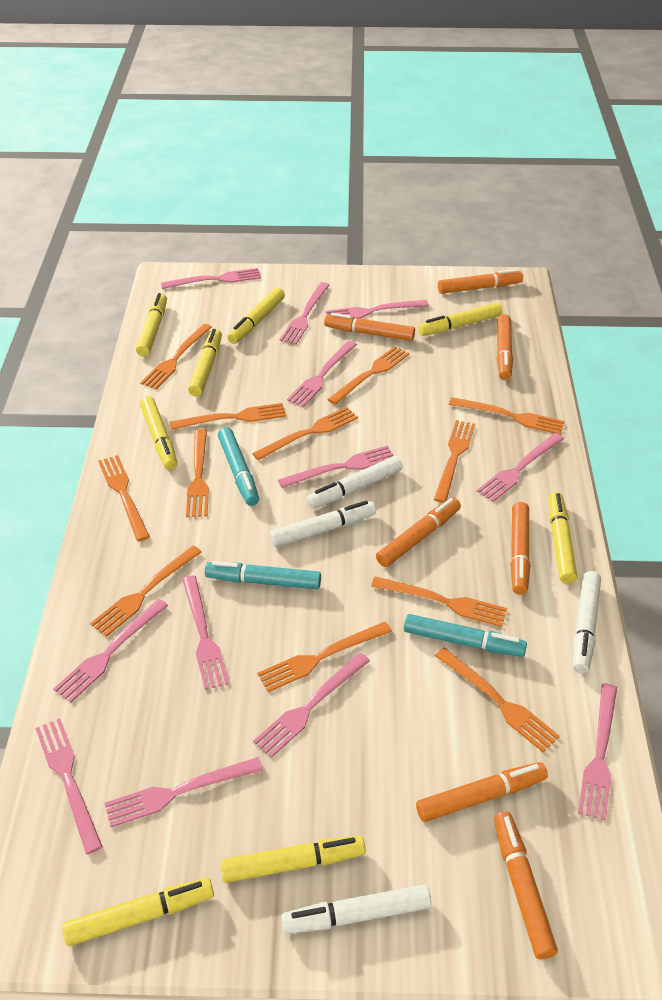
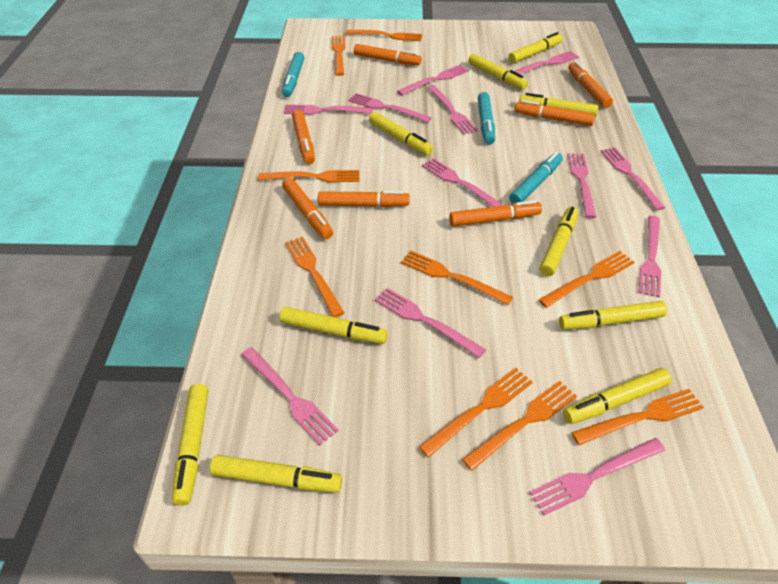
orange fork: [90,545,202,637] [98,455,150,541] [141,324,212,389] [169,403,286,430] [186,429,209,517] [252,407,358,460] [257,621,392,692] [327,346,409,405] [371,576,507,627] [434,420,475,503] [435,647,560,752] [449,397,565,435] = 12 -> [258,170,359,182] [285,236,344,317] [332,35,345,76] [346,30,422,41] [401,250,513,305] [419,368,533,457] [462,381,577,471] [539,251,634,308] [571,389,704,445] = 9
white marker: [270,501,376,547] [281,885,431,934] [307,456,403,509] [573,571,601,673] = 4 -> none = 0
yellow marker: [62,878,214,946] [136,293,167,357] [140,396,178,470] [188,329,222,396] [220,835,366,883] [228,287,285,344] [418,302,503,336] [548,492,578,584] = 8 -> [172,384,208,506] [210,455,342,492] [279,307,388,344] [369,112,433,155] [468,53,528,90] [508,32,562,63] [519,93,599,117] [540,207,578,276] [559,301,667,330] [563,368,672,424] = 10

